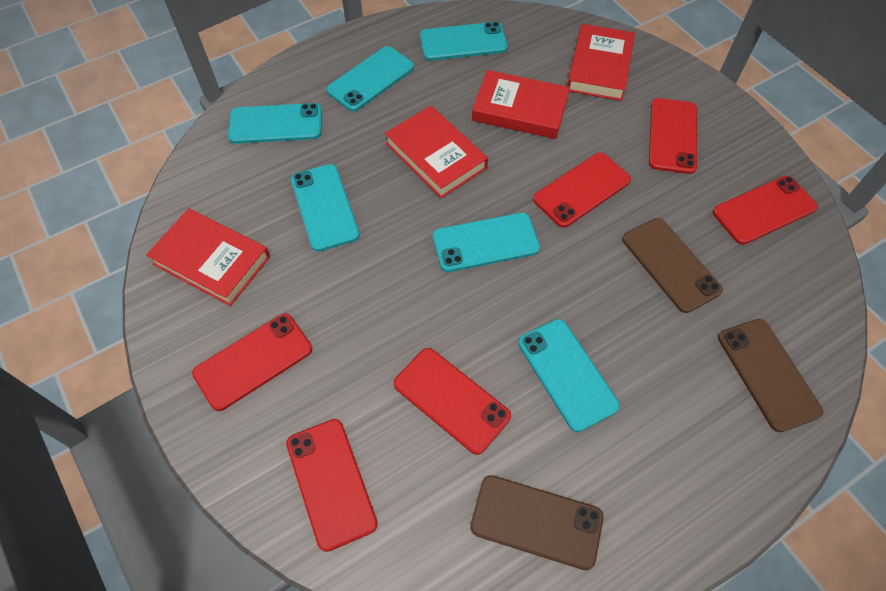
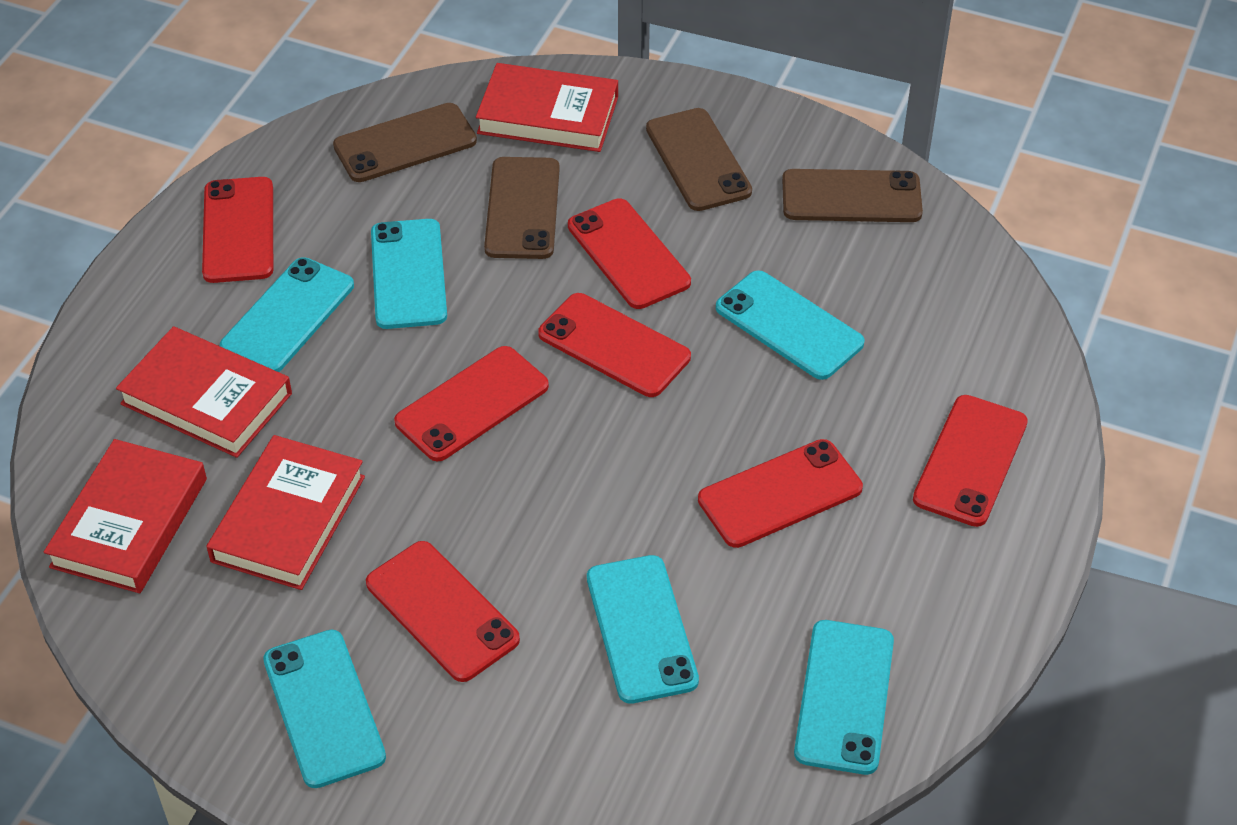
brown phone: [470,475,604,570] [622,218,723,313] [718,319,823,432] = 3 -> [333,103,477,182] [484,157,560,259] [646,108,752,211] [782,169,923,222] = 4
red phone: [192,313,312,411] [286,419,378,552] [394,348,511,455] [533,152,631,228] [649,98,697,174] [713,176,818,245] = 6 -> [202,177,273,283] [366,541,520,682] [394,346,549,461] [538,293,691,397] [568,198,691,309] [698,439,863,548] [913,395,1028,527] = 7

